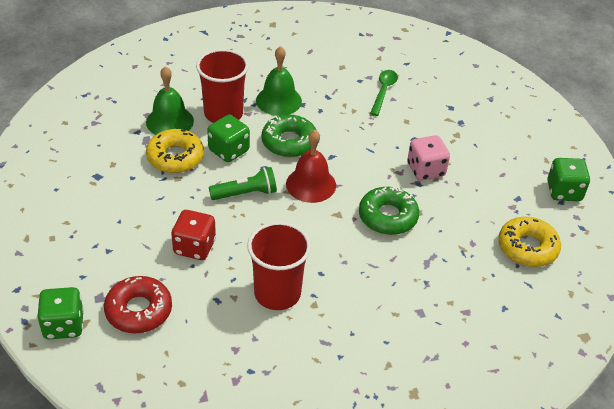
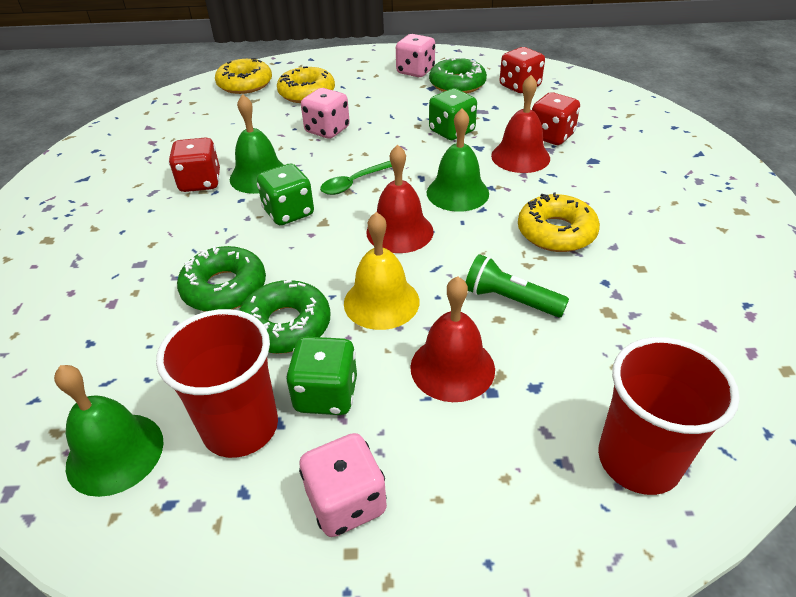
green bell: [146,66,194,135] [256,46,302,116] = 2 -> [54,365,164,497] [230,94,284,194] [427,108,489,212] = 3
green donut: [262,115,317,157] [359,187,419,235] = 2 -> [177,246,266,312] [239,280,330,354] [429,57,487,93] = 3
pink dice: [407,135,450,181] = 1 -> [299,433,387,537] [301,88,350,139] [396,34,435,77] = 3
red bell: [286,130,336,203] = 1 -> [366,144,434,253] [410,276,495,402] [491,75,550,173] = 3
red dice: [171,210,216,260] = 1 -> [169,137,220,192] [500,47,545,93] [532,92,580,145] = 3
red donut: [104,276,172,333] = 1 -> none = 0
yellow bell: none = 0 -> [344,212,419,330] = 1
yellow donut: [146,129,204,173] [498,217,561,267] = 2 -> [215,58,272,94] [277,66,335,103] [518,192,600,252] = 3

